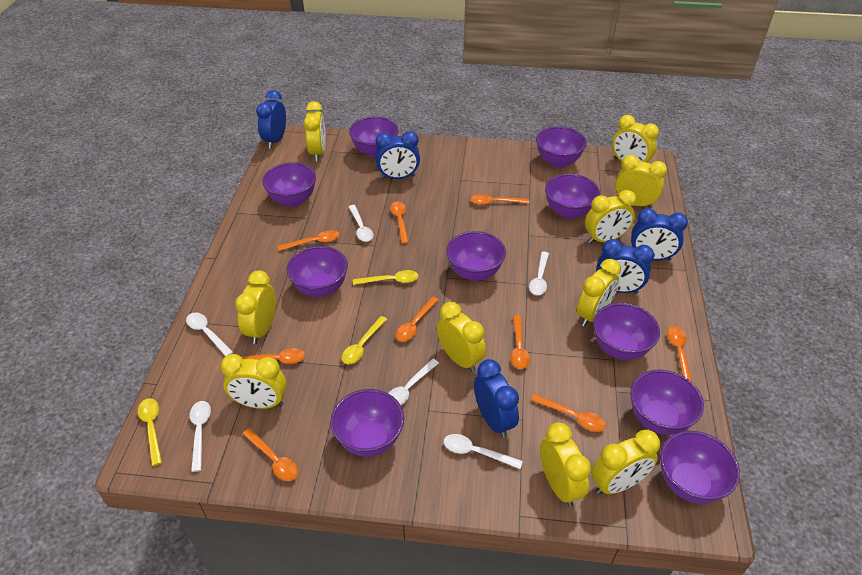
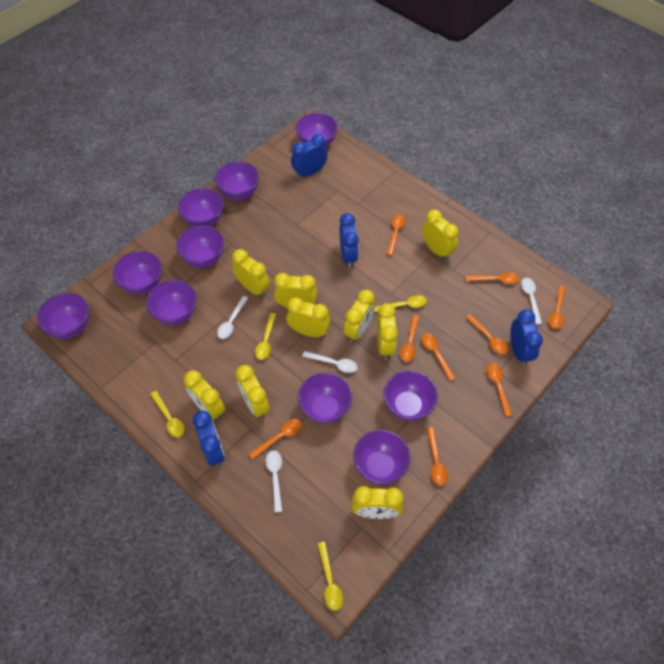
blue clock: [256,90,286,149] [375,131,420,179] [474,359,519,438] [596,239,654,294] [631,208,688,261] = 5 -> [193,411,225,467] [291,134,328,179] [339,213,359,268] [510,309,543,366] = 4
white spoon: [186,312,233,356] [190,401,211,472] [349,205,374,242] [388,359,439,405] [444,434,523,469] [529,252,549,295] = 6 -> [217,296,248,339] [266,450,282,513] [302,351,357,373] [521,278,542,325] = 4
yellow clock: [220,354,287,409] [235,270,276,344] [304,101,326,161] [437,302,486,373] [540,422,591,507] [577,259,621,327] [585,190,636,244] [591,430,660,495] [612,115,659,163] [615,155,667,208] = 10 -> [184,370,225,420] [232,249,270,297] [236,365,270,419] [274,273,317,308] [286,297,331,337] [344,290,375,343] [352,486,404,519] [377,303,398,360] [422,209,458,260] = 9
yellow spoon: [138,398,162,466] [342,316,387,364] [353,270,419,285] = 3 -> [150,391,184,437] [255,313,276,360] [318,542,343,611] [374,295,427,312] = 4

